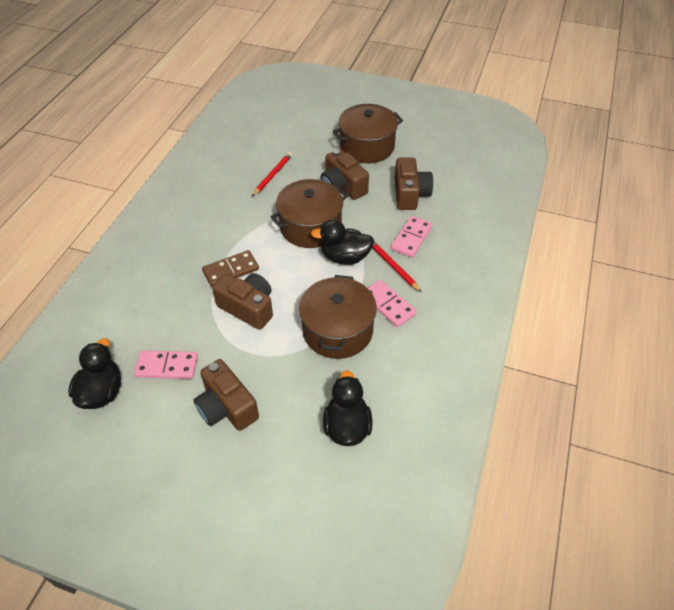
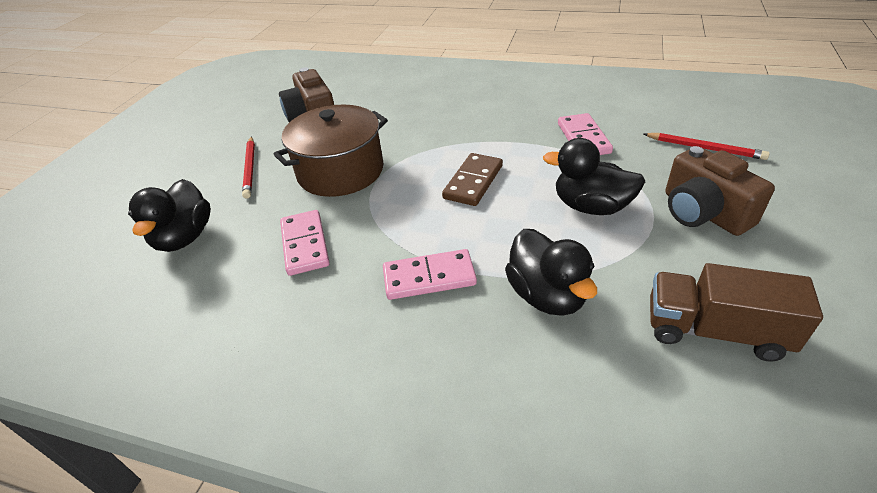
brown camera: [194,359,259,431] [212,273,273,330] [321,149,369,200] [395,158,433,210] = 4 -> [279,67,334,122] [665,146,775,236] = 2
brown pot: [270,179,348,248] [299,275,377,359] [333,104,403,163] = 3 -> [274,105,388,197] = 1
brown truck: none = 0 -> [650,263,823,362] = 1

